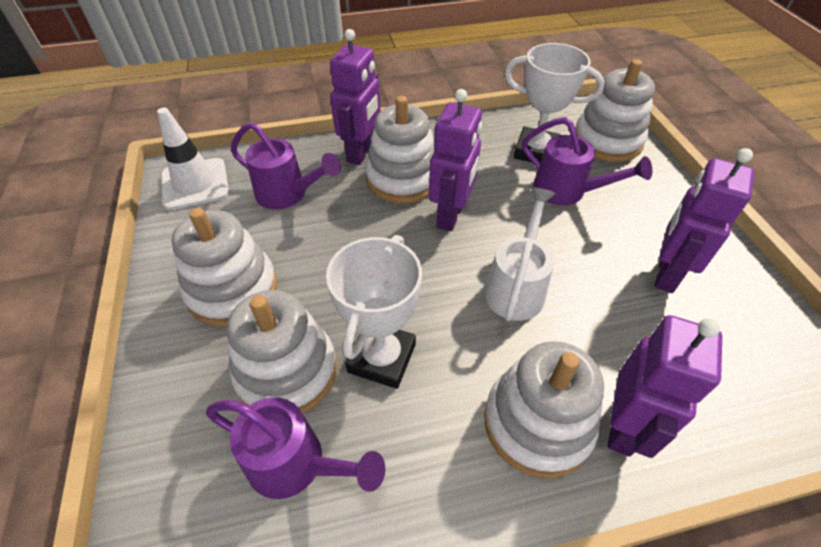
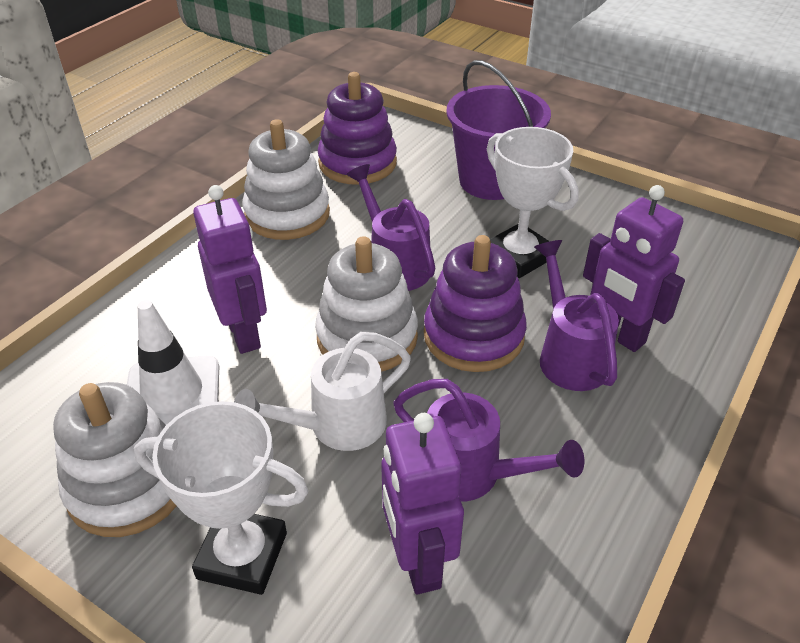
purple bucket: none = 0 -> [446,60,551,200] = 1
purple robot: [330,29,381,165] [429,89,482,231] [608,315,722,458] [654,148,754,293] = 4 -> [193,185,267,354] [381,413,464,595] [583,185,685,352] = 3
purple stacking toy: none = 0 -> [317,72,397,185] [424,235,527,372] = 2
white stacking toy: [172,208,277,326] [227,290,337,414] [365,96,435,203] [484,341,604,478] [575,59,655,162] = 5 -> [53,382,177,537] [242,119,330,240] [315,236,418,372] = 3

